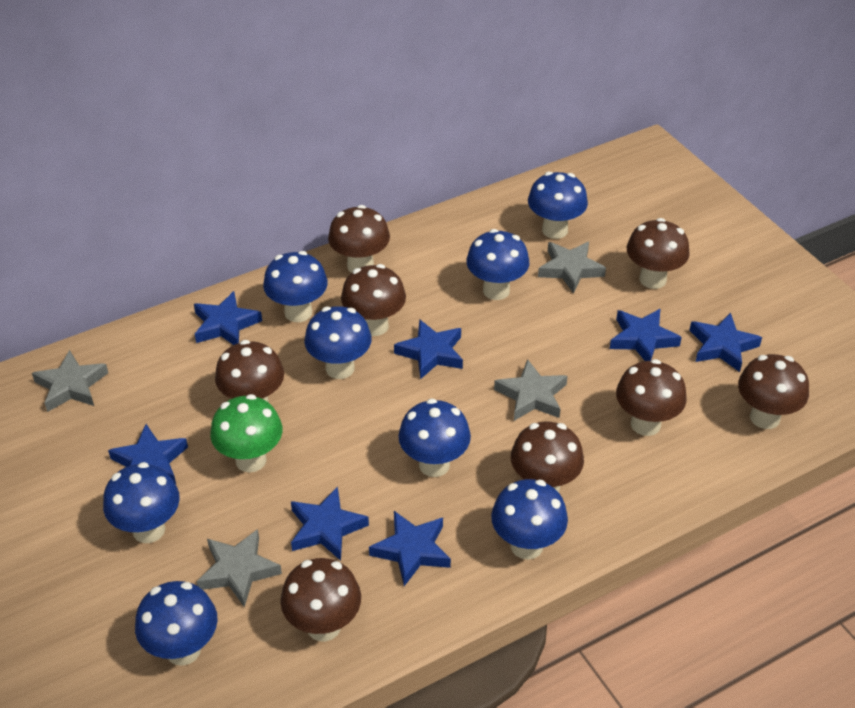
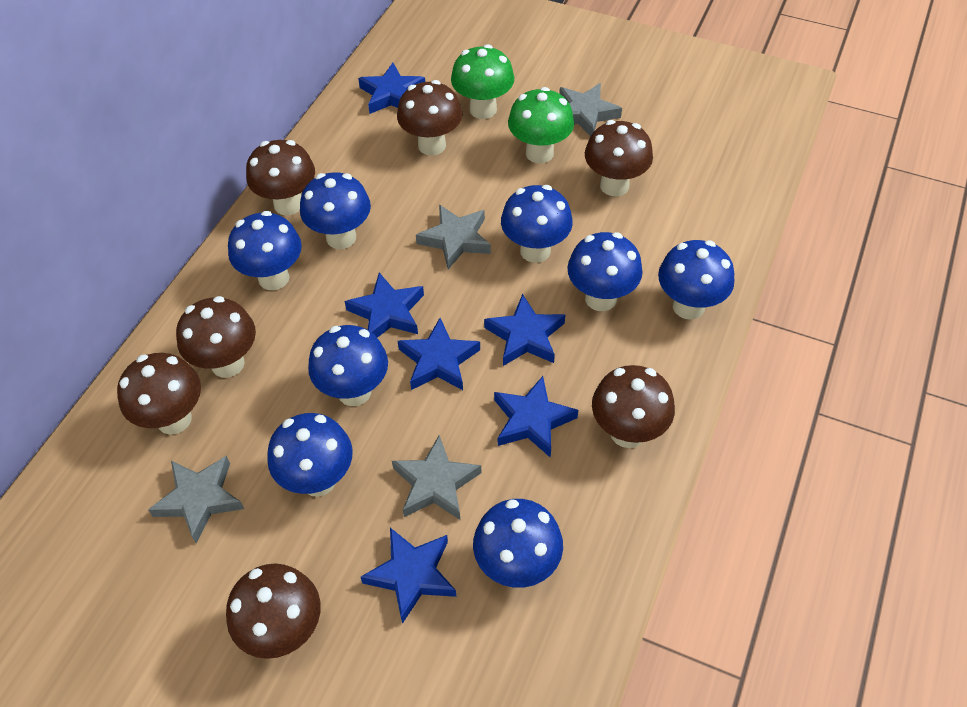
blue star: [108,424,188,484] [194,291,262,345] [291,486,369,561] [369,511,451,586] [394,319,463,379] [610,309,682,361] [689,313,762,372] = 7 -> [344,272,424,338] [358,62,425,114] [361,528,456,624] [398,318,480,390] [484,294,565,366] [494,376,578,458] = 6
brown mushroom: [215,340,284,402] [281,558,361,641] [328,205,390,273] [341,264,406,336] [511,422,584,492] [616,359,687,436] [627,218,690,289] [738,354,809,429] = 8 -> [117,353,201,435] [176,296,256,378] [226,563,321,659] [246,140,315,216] [397,80,462,156] [585,120,653,196] [592,365,675,448] = 7
green mushroom: [210,394,282,472] = 1 -> [451,44,515,119] [508,87,574,163] = 2

